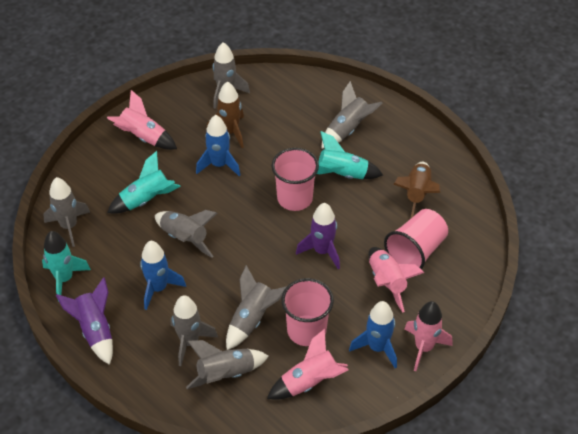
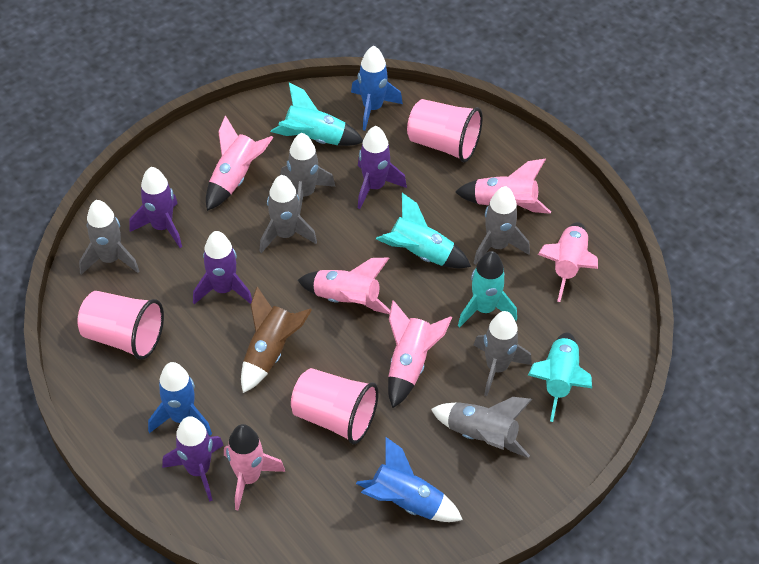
brown rocket: [206,82,244,148] [394,162,440,218] = 2 -> [241,287,312,393] = 1
grey rocket: [43,177,90,247] [155,210,217,258] [170,295,218,366] [186,340,269,389] [213,42,250,109] [226,265,287,350] [321,81,382,149] = 7 -> [79,200,139,275] [260,175,317,253] [280,133,335,215] [431,397,532,458] [474,186,530,265] [474,311,532,396] = 6
pink rocket: [107,90,177,150] [267,329,349,400] [368,247,425,313] [405,301,452,371] = 4 -> [206,115,274,211] [224,424,285,510] [298,258,390,314] [388,300,452,408] [455,159,551,214] [538,222,598,302] = 6
purple rocket: [56,277,113,365] [296,203,340,269] = 2 -> [130,167,182,248] [162,416,224,502] [193,231,252,304] [358,126,407,209] = 4
turquoise rocket: [42,231,91,302] [107,151,181,214] [317,131,383,179] = 3 -> [271,83,363,146] [376,193,471,268] [458,251,517,327] [528,333,592,422] = 4

